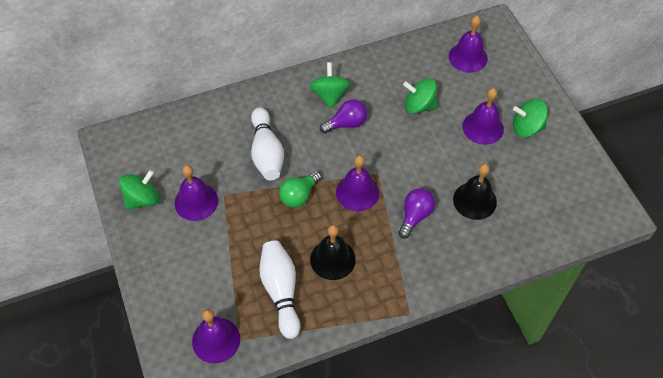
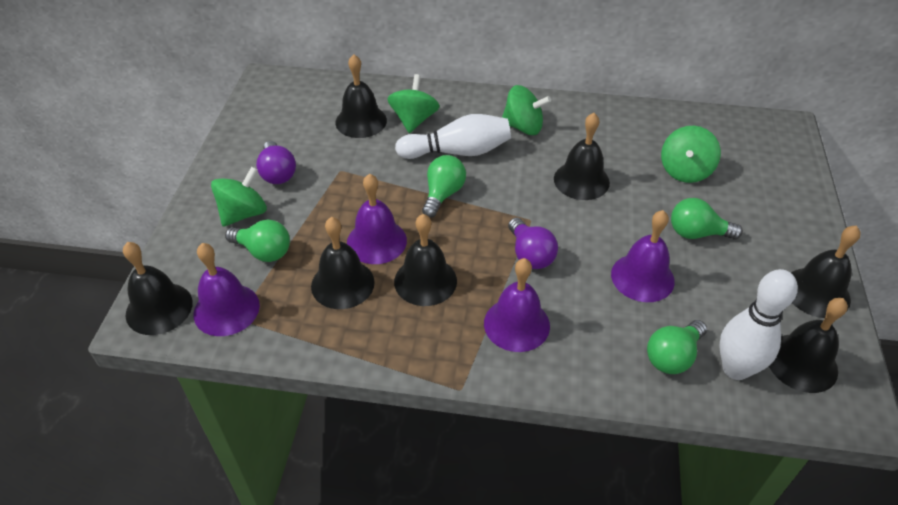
black bell: [310,225,356,280] [453,164,497,220] = 2 -> [123,242,193,335] [311,217,375,309] [335,54,387,138] [394,214,457,306] [554,113,610,200] [769,298,848,393] [791,225,861,318] = 7
green light bulb: [279,171,321,208] = 1 -> [225,219,290,262] [422,155,466,218] [647,320,707,374] [671,198,743,239] = 4
purple bell: [174,165,218,221] [192,309,240,363] [336,155,379,211] [449,16,488,73] [462,88,504,145] = 5 -> [193,243,260,336] [347,174,407,264] [484,258,550,352] [611,210,675,302] = 4

